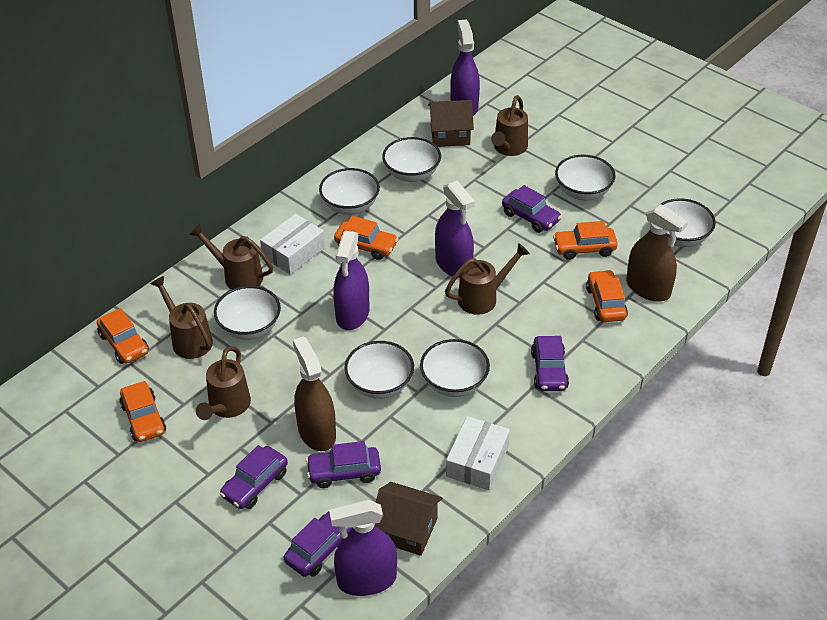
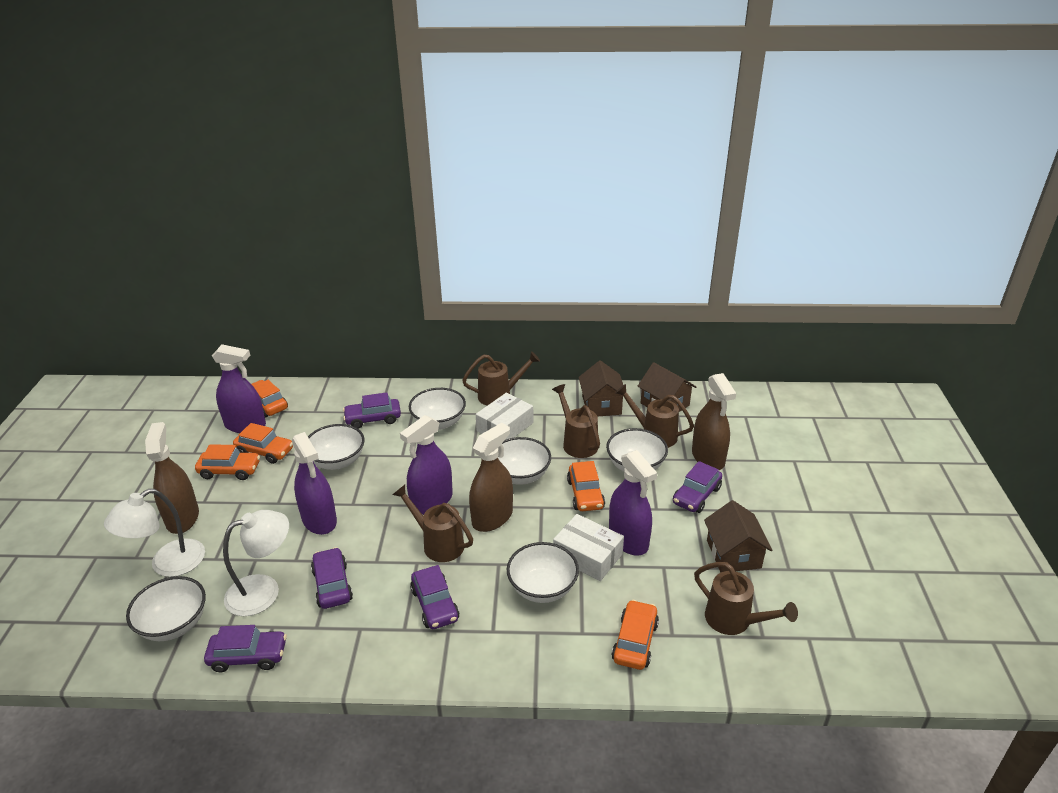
brown house: [375,482,442,556] [428,100,474,147] = 2 -> [578,360,623,417] [638,362,696,412] [704,500,772,573] = 3
brown spray bottle: [293,336,336,451] [626,204,688,302] = 2 -> [145,422,199,534] [469,423,513,532] [692,373,736,470] = 3
white bowl: [214,286,281,340] [319,168,380,215] [344,341,414,399] [382,137,441,182] [420,339,490,397] [555,155,616,200] [661,198,716,247] = 7 -> [126,576,206,641] [308,424,365,470] [409,388,466,430] [498,437,551,485] [507,542,579,603] [606,428,668,472] = 6
white lamp: none = 0 -> [104,489,205,577] [223,510,289,616] = 2

